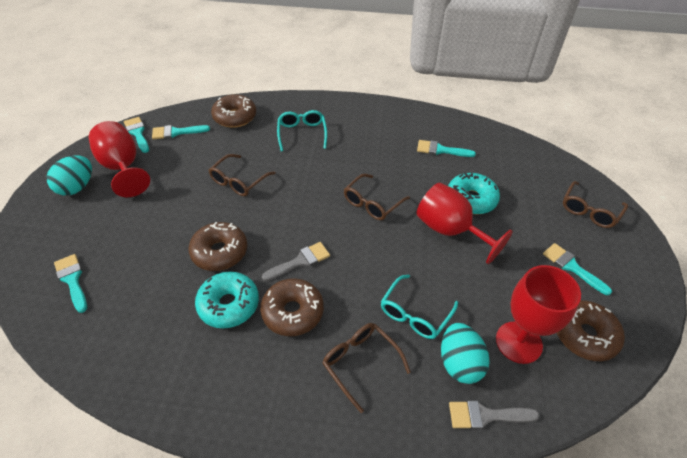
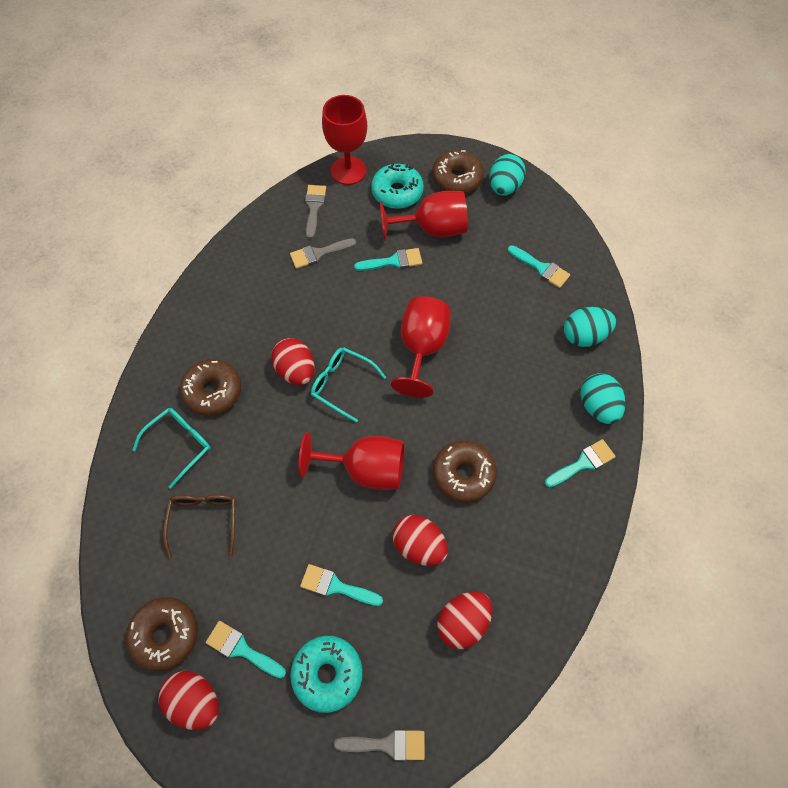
brown glasses: [209,154,276,196] [323,323,411,413] [344,174,410,220] [563,181,628,228] = 4 -> [163,494,235,559] = 1
grey brush: [262,242,330,281] [449,401,539,429] = 2 -> [290,238,356,269] [305,185,326,239] [334,730,425,761] = 3
red egg: none = 0 -> [158,671,219,730] [271,338,315,385] [393,515,448,566] [437,592,492,649] = 4
red goblet: [89,121,150,197] [417,183,513,264] [496,265,581,364] = 3 -> [299,432,404,490] [322,95,367,185] [380,191,468,241] [391,296,451,398] = 4
turquoise egg: [47,155,92,196] [441,323,490,384] = 2 -> [489,154,526,196] [564,307,616,347] [580,373,625,424] = 3

